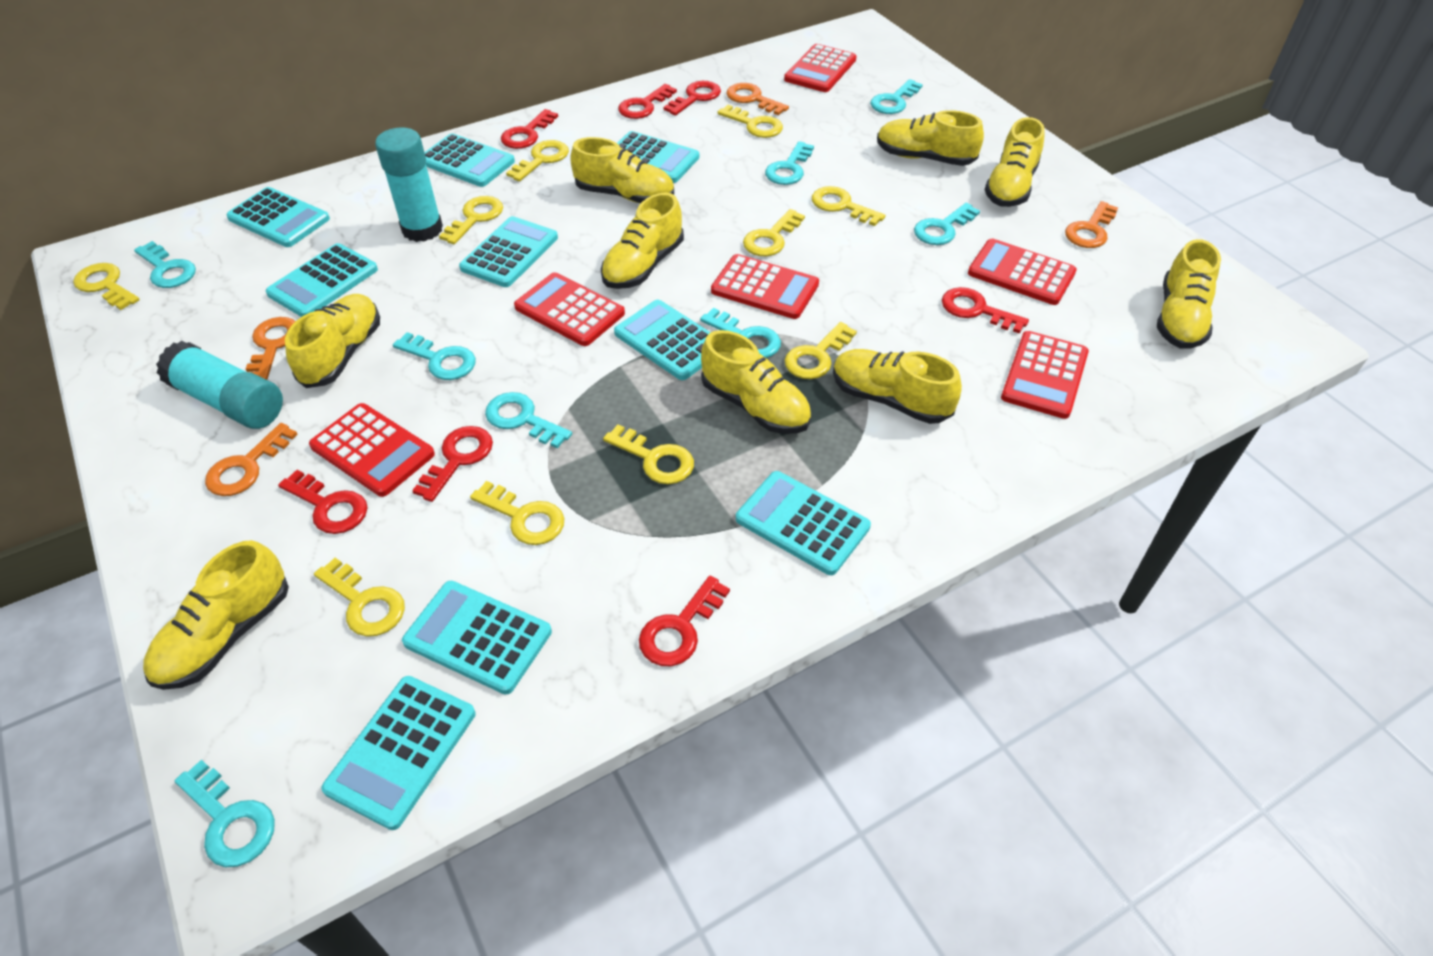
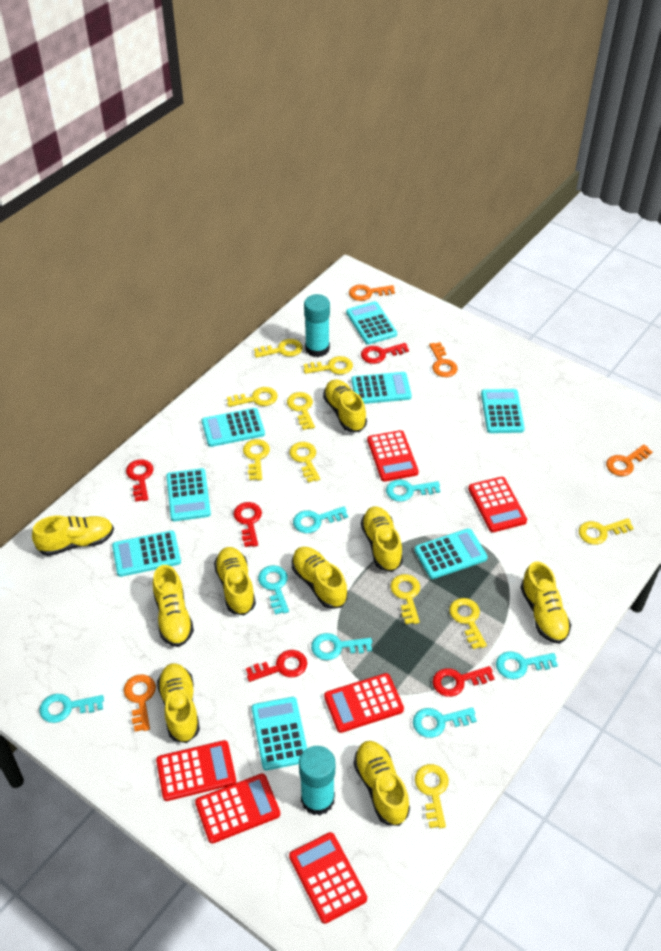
red key: [278,470,368,534] [412,426,493,502] [501,109,558,149] [618,84,677,119] [639,576,730,666] [664,81,721,116] [942,287,1029,334] = 7 -> [126,459,153,502] [234,502,262,547] [246,650,307,682] [361,343,409,364] [433,666,495,697] = 5
turquoise calculator: [226,187,330,247] [266,243,378,317] [321,676,476,830] [402,581,552,694] [425,133,515,187] [459,216,558,287] [614,300,711,380] [617,131,699,183] [736,471,871,575] = 9 -> [112,530,181,577] [166,468,211,521] [202,408,265,447] [252,697,307,770] [346,301,397,344] [351,372,412,404] [414,528,488,579] [481,389,525,433] = 8
turquoise key: [134,241,196,288] [174,760,275,867] [393,332,476,380] [485,392,572,448] [700,308,781,358] [765,141,814,185] [870,79,923,114] [914,203,980,245] = 8 -> [39,694,104,723] [258,565,289,615] [293,506,348,533] [311,633,372,660] [386,480,440,502] [413,707,477,738] [496,651,558,679] = 7

